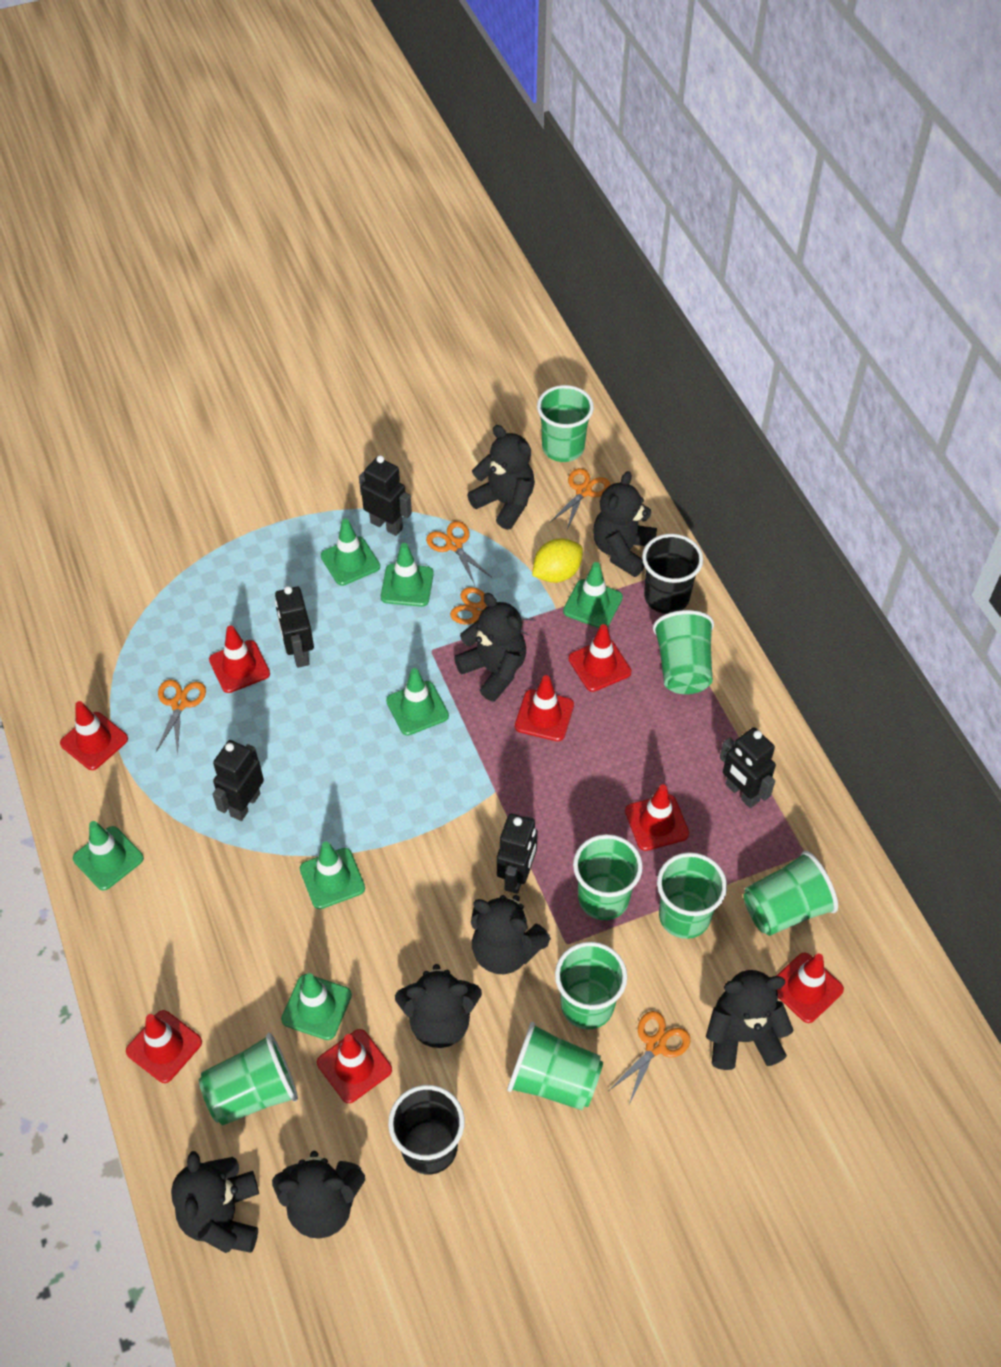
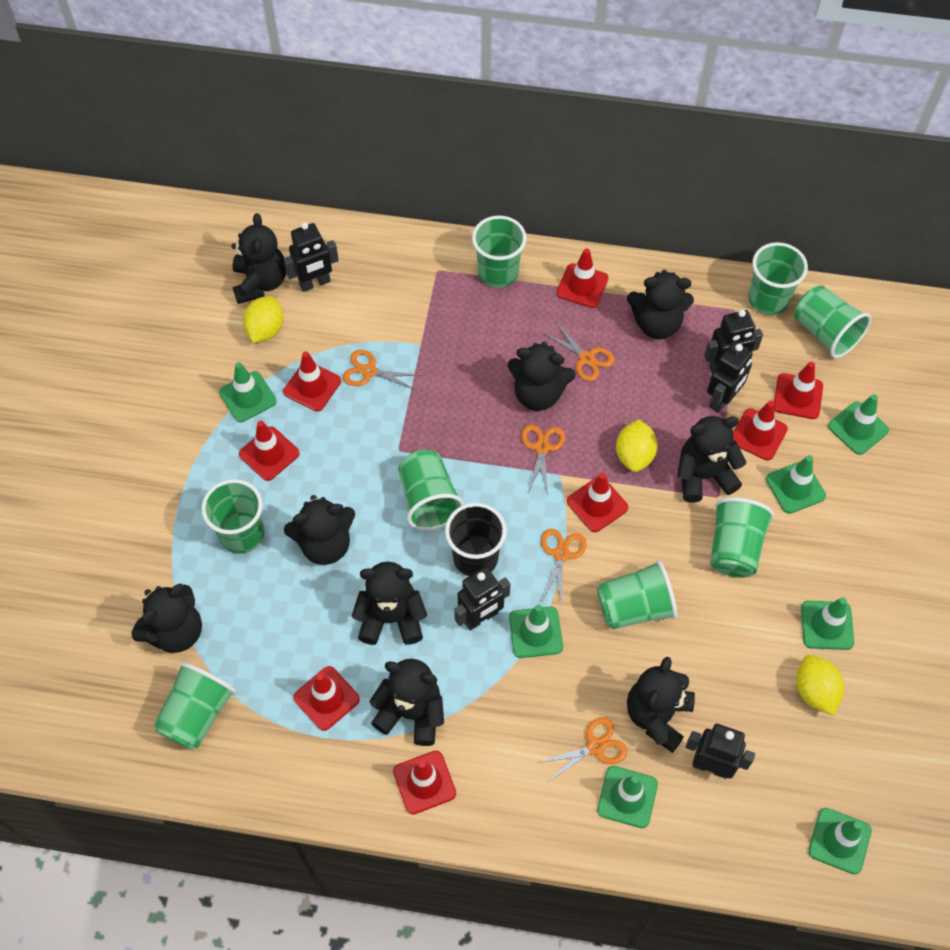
black cup: [388,1085,465,1175] [642,534,703,614] = 2 -> [445,503,507,576] = 1
black teddy bear: [171,1151,259,1253] [272,1151,365,1239] [395,964,482,1048] [454,593,526,702] [467,425,535,530] [471,895,551,974] [593,471,657,577] [706,970,794,1070] = 8 -> [131,584,202,653] [231,213,286,304] [284,495,355,565] [352,561,427,645] [369,659,444,746] [508,341,576,411] [627,270,694,339] [627,657,695,753] [677,416,746,503] = 9
yellow lemon: [532,538,583,583] = 1 -> [243,296,284,343] [616,419,658,472] [796,655,844,716] = 3

